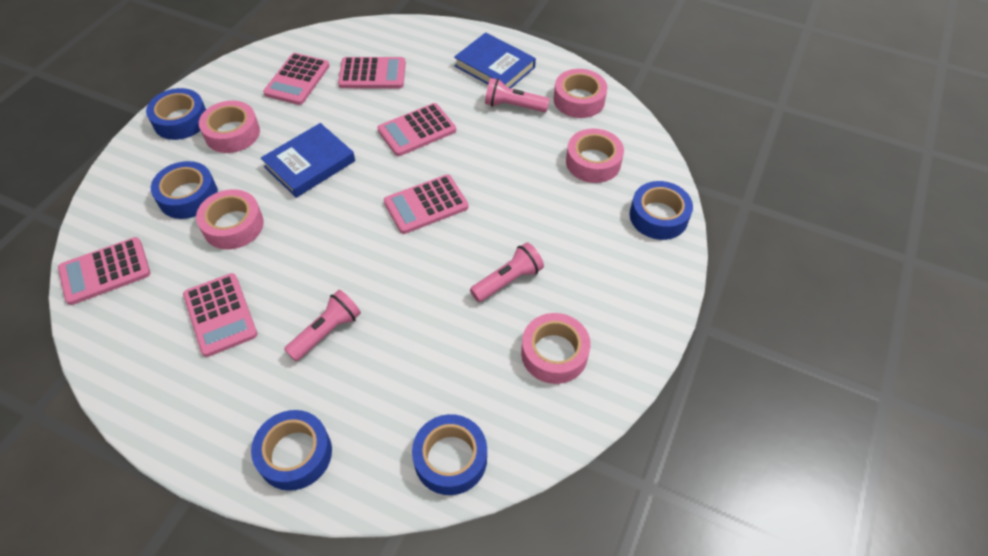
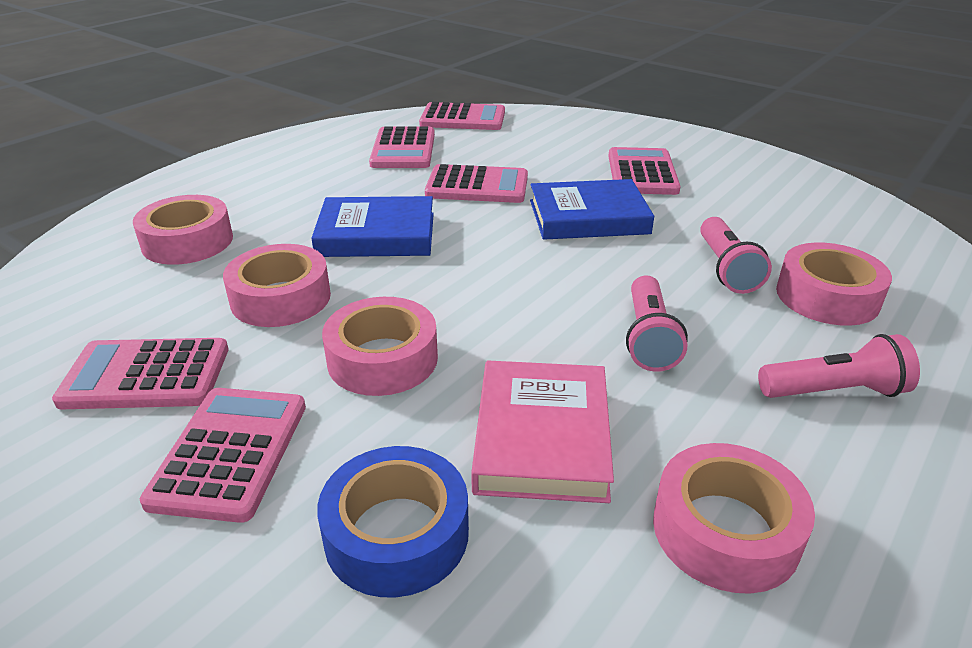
blue tape: [146,88,206,140] [151,161,218,219] [251,410,332,491] [412,414,487,495] [630,181,693,240] = 5 -> [317,446,469,597] = 1
pink book: none = 0 -> [471,360,614,503] = 1

